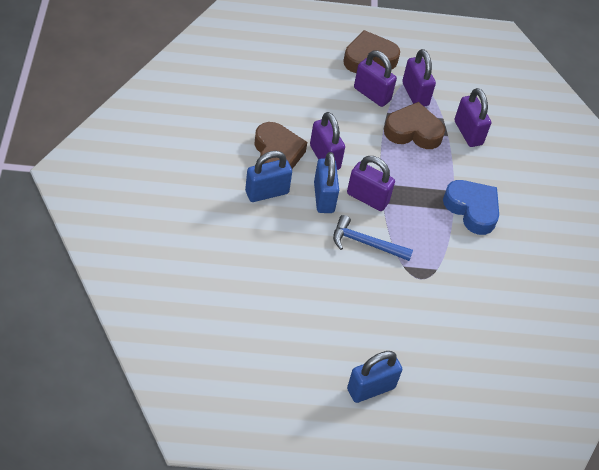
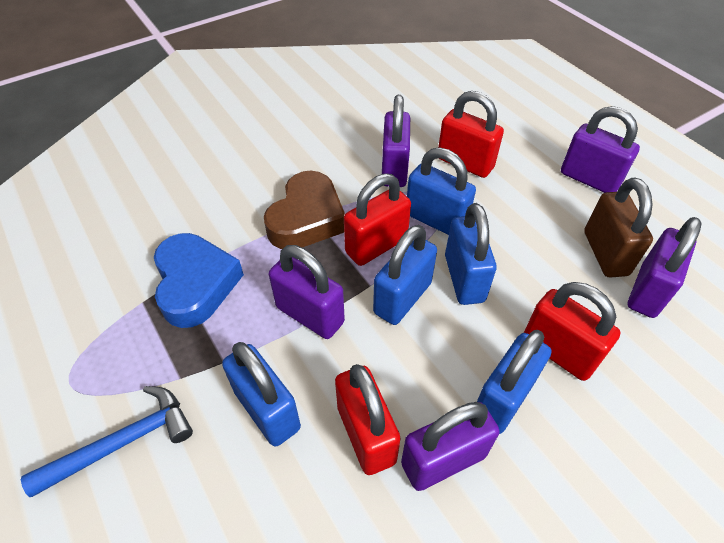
blue padlock: [245,151,292,202] [314,152,339,213] [347,351,402,403] = 3 -> [222,342,301,447] [373,225,437,325] [407,147,476,235] [445,203,497,305] [477,330,551,434] = 5
brown heart: [254,122,307,169] [343,30,400,73] [384,102,445,149] = 3 -> [264,171,345,249] = 1
brown padlock: none = 0 -> [584,178,653,278] = 1
red padlock: none = 0 -> [335,364,400,475] [344,174,411,266] [438,91,504,178] [524,282,621,381] = 4

